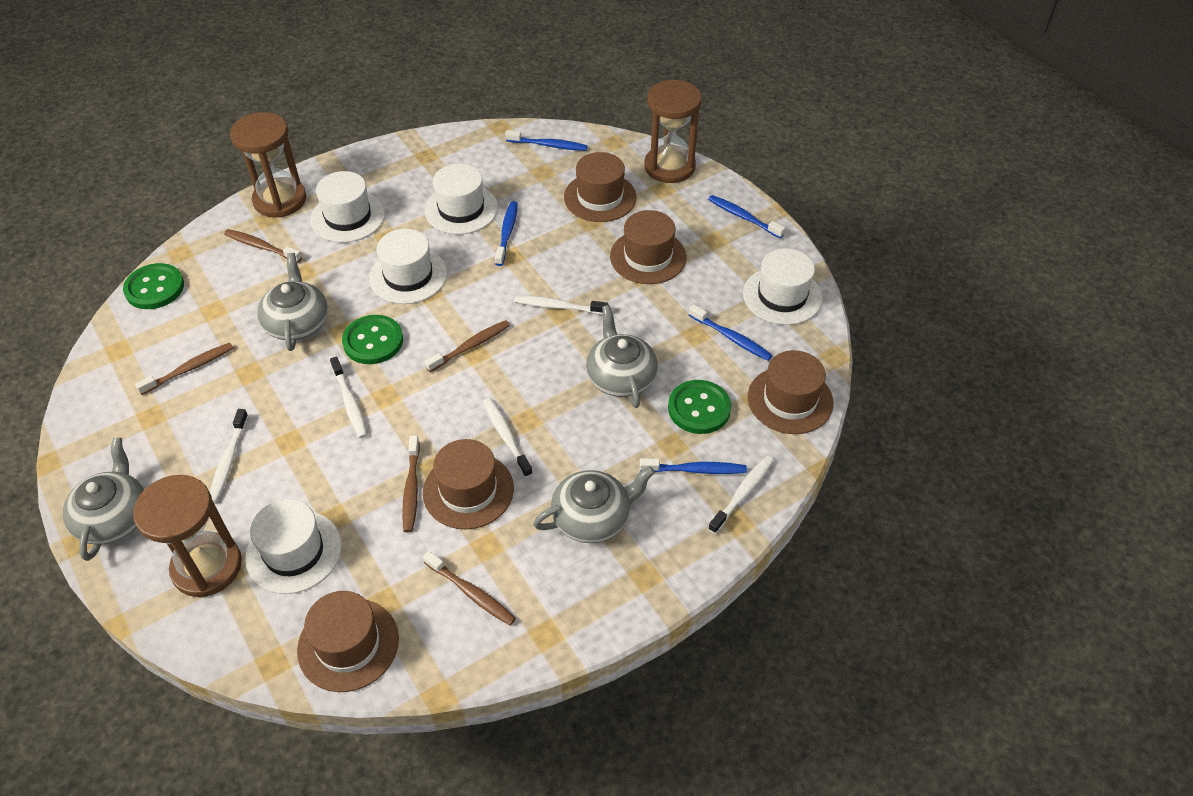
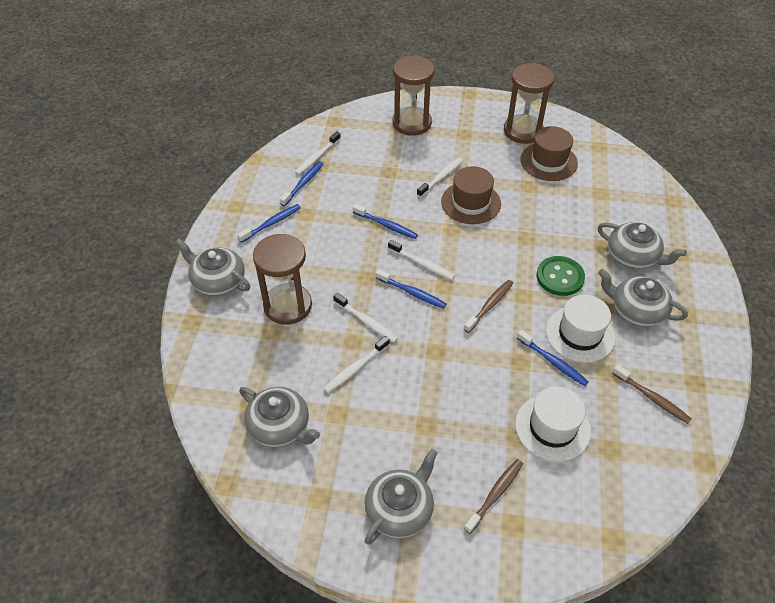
brown hat: [297,591,399,692] [423,439,514,530] [564,152,637,222] [610,210,686,284] [748,350,834,434] = 5 -> [441,166,501,224] [520,126,578,181] = 2
brown toothbrush: [135,343,233,395] [224,229,302,263] [402,435,420,532] [423,551,516,625] [425,320,510,372] = 5 -> [464,280,513,333] [464,459,523,534] [612,364,692,424] = 3
green button: [123,263,184,309] [342,315,403,364] [668,380,731,434] = 3 -> [537,256,585,296] = 1
grey teapot: [63,437,144,561] [257,253,328,351] [533,466,655,543] [586,305,658,408] = 4 -> [175,239,250,296] [239,387,320,447] [365,449,438,545] [598,222,687,269] [598,269,688,327] = 5
white hat: [245,499,342,594] [310,171,385,242] [369,229,447,304] [424,164,498,234] [743,248,822,325] = 5 -> [515,386,591,462] [546,295,615,363] = 2

